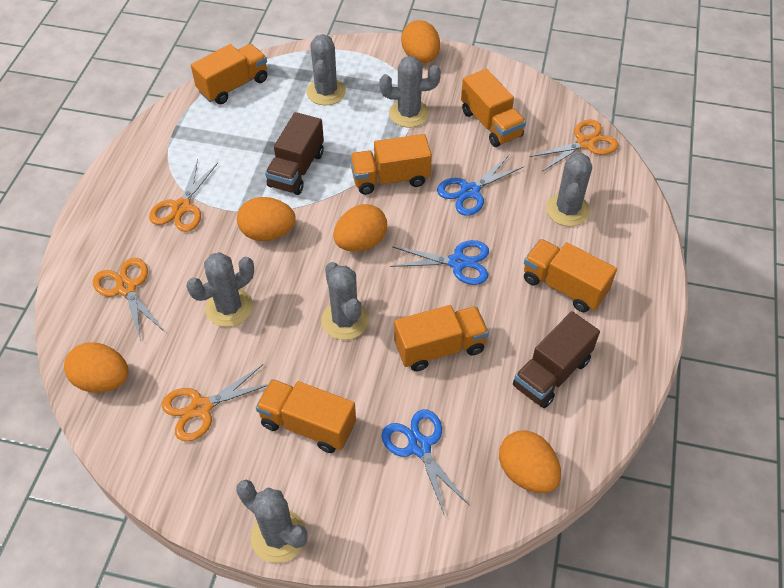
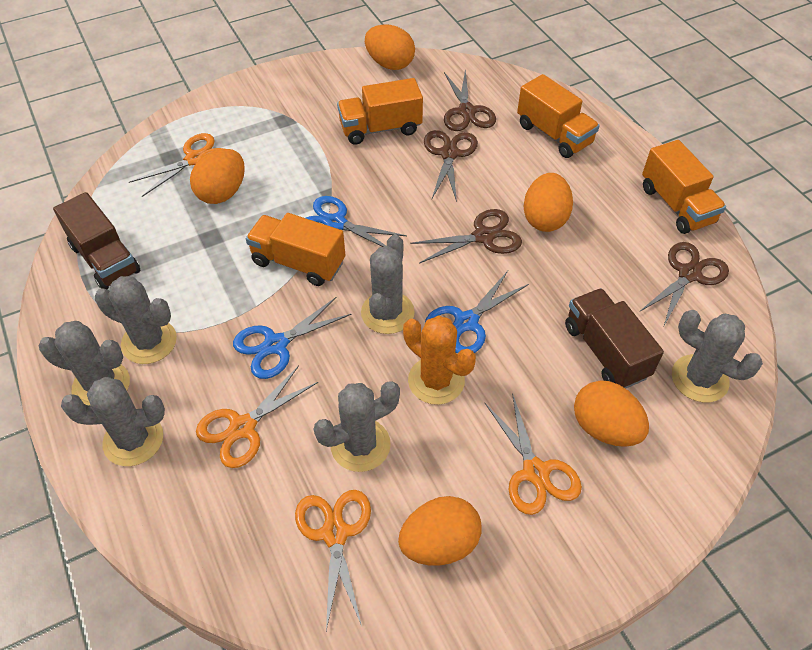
brown scissors: none = 0 -> [410,209,522,263] [424,130,478,202] [444,69,496,131] [639,242,729,326] = 4
orange cactus: none = 0 -> [403,315,476,405] = 1
orange truck: [191,44,267,104] [256,379,356,453] [350,134,432,195] [394,305,489,371] [461,69,526,147] [524,239,617,312] = 6 -> [246,213,345,286] [337,78,423,145] [517,74,600,158] [642,140,726,234] = 4

